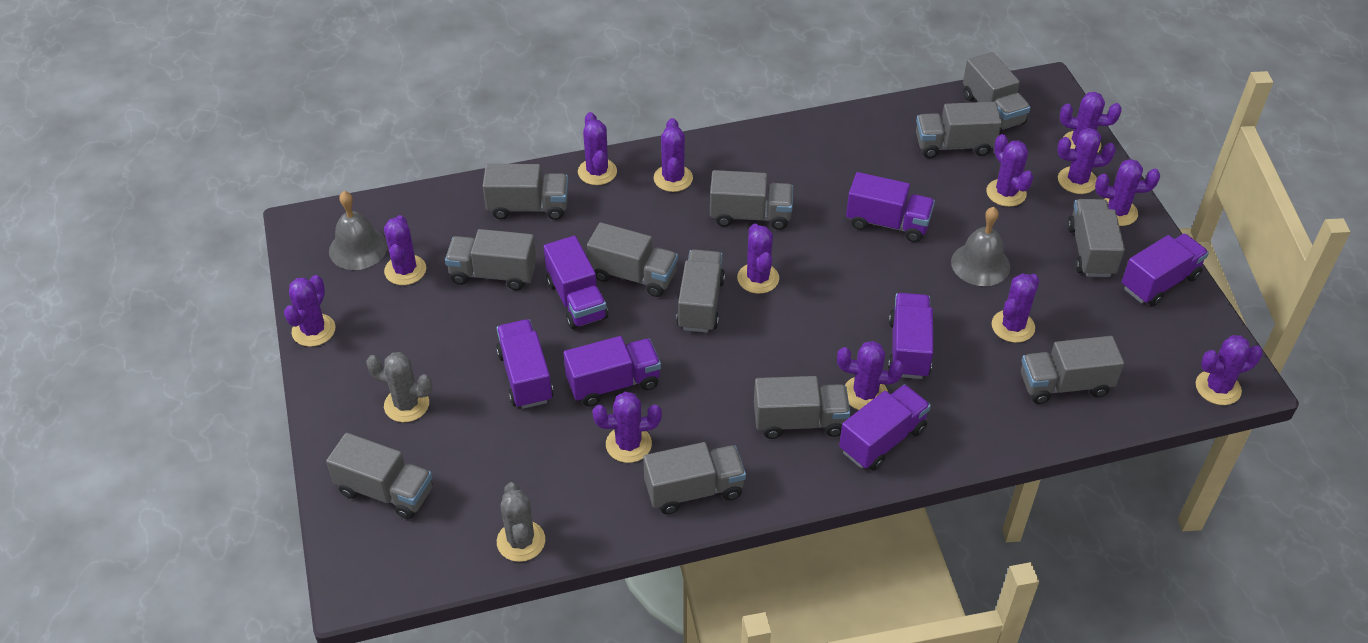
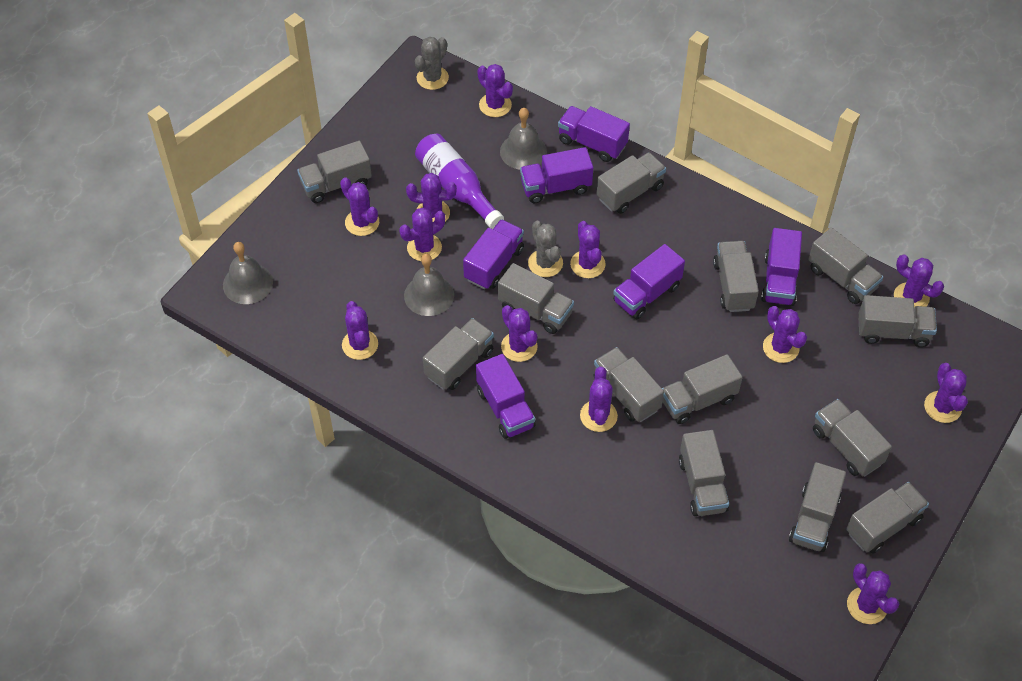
grey bell: [329,191,388,270] [951,207,1010,286] = 2 -> [223,242,273,304] [404,254,454,316] [500,108,547,170] = 3
grey truck: [326,433,432,519] [445,229,536,290] [483,164,568,220] [587,222,678,297] [643,442,746,514] [676,249,725,333] [710,170,793,230] [754,376,850,439] [916,102,1002,158] [963,52,1031,131] [1021,336,1124,404] [1067,199,1125,277] = 12 -> [297,141,372,203] [423,318,494,390] [498,263,574,334] [594,347,664,422] [597,152,666,214] [662,354,743,424] [679,430,729,516] [713,241,759,312] [789,462,846,552] [808,228,883,304] [813,399,892,476] [846,482,929,554] [859,295,937,347] = 13
purple bottle: none = 0 -> [415,134,504,229] = 1
purple cactus: [284,275,335,347] [384,215,426,285] [578,112,617,185] [592,392,662,463] [654,118,693,192] [737,223,779,294] [837,341,904,410] [986,134,1033,207] [992,273,1039,343] [1057,128,1116,194] [1060,92,1122,153] [1095,159,1160,226] [1196,335,1263,405] = 13 -> [340,177,379,236] [342,301,378,360] [399,208,445,261] [406,173,457,222] [477,64,513,117] [501,305,538,362] [570,221,606,278] [580,367,618,432] [763,306,807,363] [847,563,900,624] [894,254,944,307] [924,363,968,423] = 12
purple truck: [496,319,554,409] [544,236,608,329] [564,336,661,406] [839,384,931,471] [846,172,935,242] [888,293,933,379] [1122,234,1209,306] = 7 -> [463,219,524,289] [476,354,536,439] [520,147,593,203] [558,106,630,162] [613,244,685,319] [761,228,802,306] = 6

